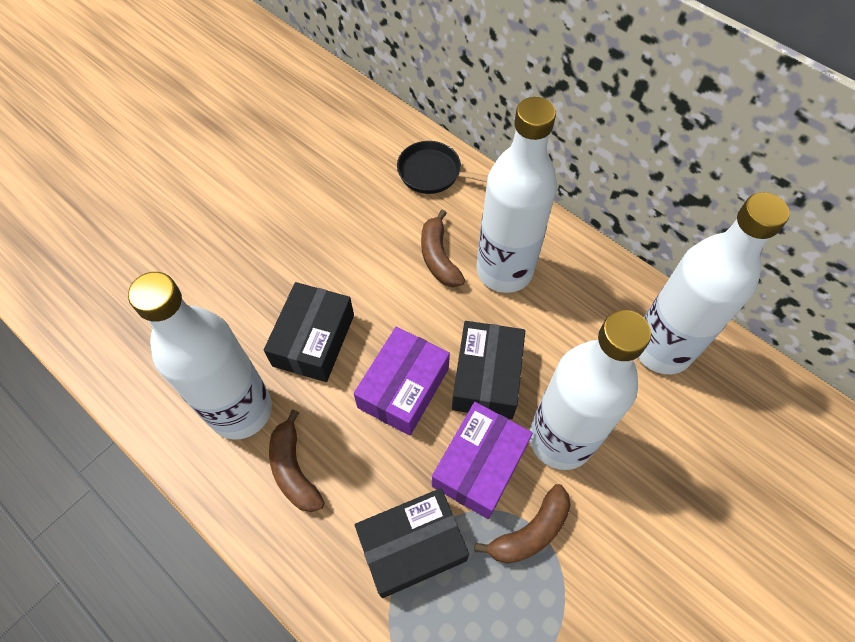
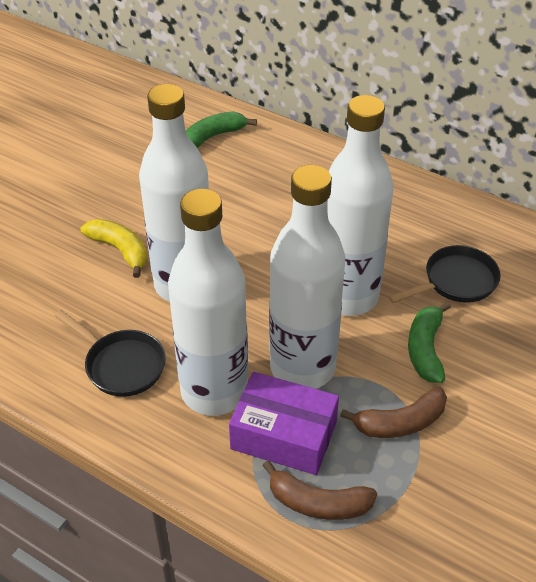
black box: [264,282,354,382] [355,488,469,598] [452,321,525,419] = 3 -> none = 0
black pan: [397,141,488,194] = 1 -> [55,310,166,397] [388,245,501,303] = 2
brown banana: [269,410,324,512] [421,209,465,287] [475,484,571,564] = 3 -> [262,460,377,520] [340,387,447,438] = 2
green banana: none = 0 -> [186,111,257,149] [408,302,451,383] = 2
purple box: [353,327,450,436] [432,402,533,519] = 2 -> [229,372,339,475] = 1
yellow banana: none = 0 -> [80,219,148,278] = 1

